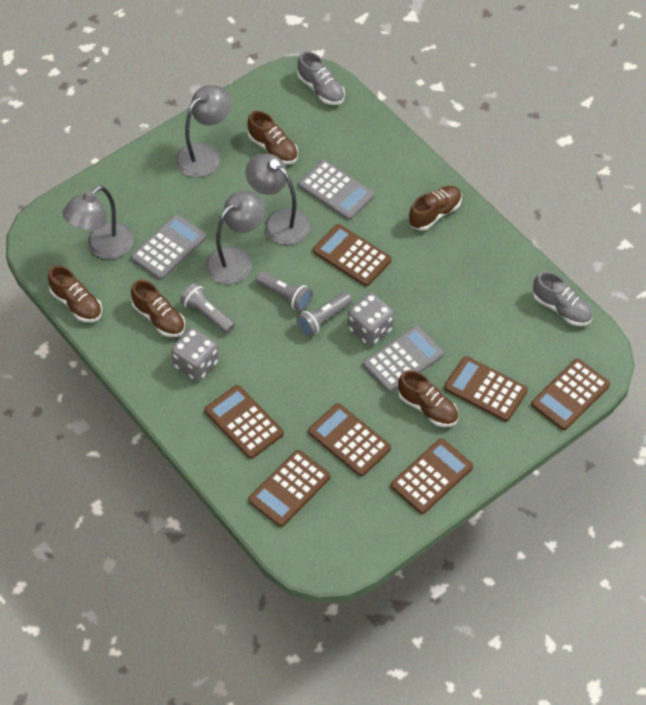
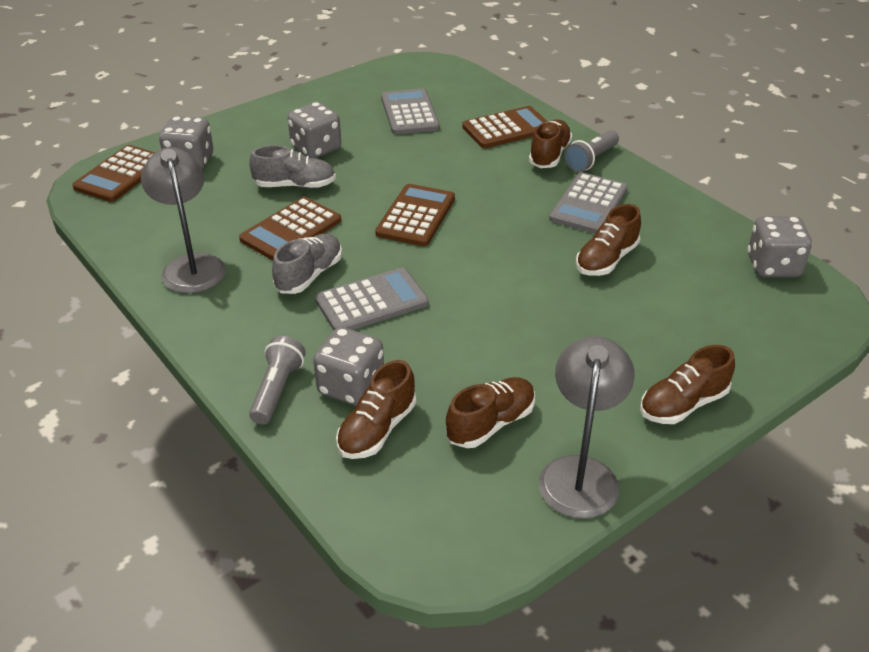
brown calculator: [204,385,284,459] [248,450,331,527] [308,403,391,476] [313,224,391,286] [391,439,473,514] [444,356,528,422] [531,359,610,430] = 7 -> [72,145,155,202] [239,197,341,261] [375,184,455,246] [462,106,548,148] = 4
grey dice: [171,328,219,381] [348,293,394,346] = 2 -> [159,116,213,169] [288,102,341,158] [313,327,384,406] [747,216,812,277] = 4
grey flashlight: [180,283,235,333] [255,271,313,311] [296,292,352,337] = 3 -> [249,336,306,424] [564,130,619,172] = 2
grey lamp: [63,186,133,259] [175,85,231,178] [206,191,265,284] [246,154,310,245] = 4 -> [141,147,226,293] [539,336,635,519] = 2

